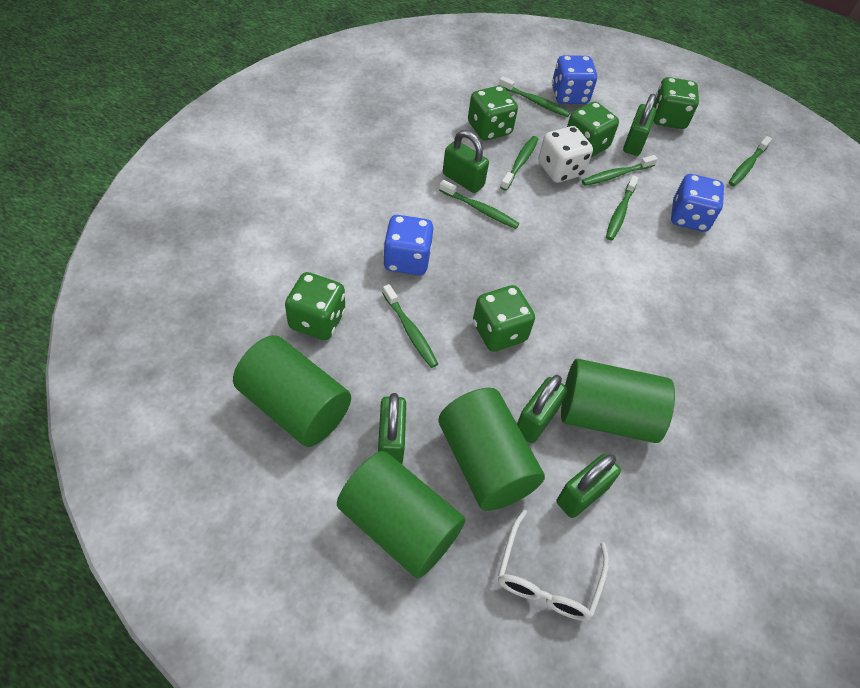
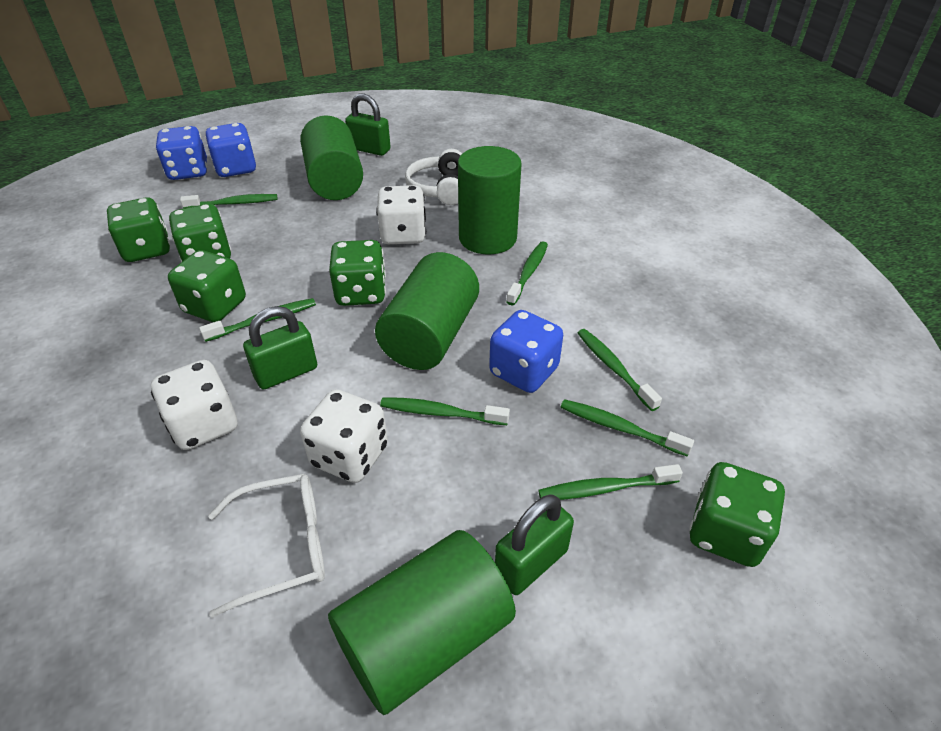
green padlock: [378,393,406,464] [443,130,489,193] [517,375,567,443] [557,454,621,518] [623,94,656,156] = 5 -> [243,306,317,389] [345,93,391,156] [495,495,574,595] = 3
white dice: [538,126,593,183] = 1 -> [151,360,237,450] [300,389,388,483] [376,185,426,244] = 3
white headphones: none = 0 -> [405,149,462,205] = 1

